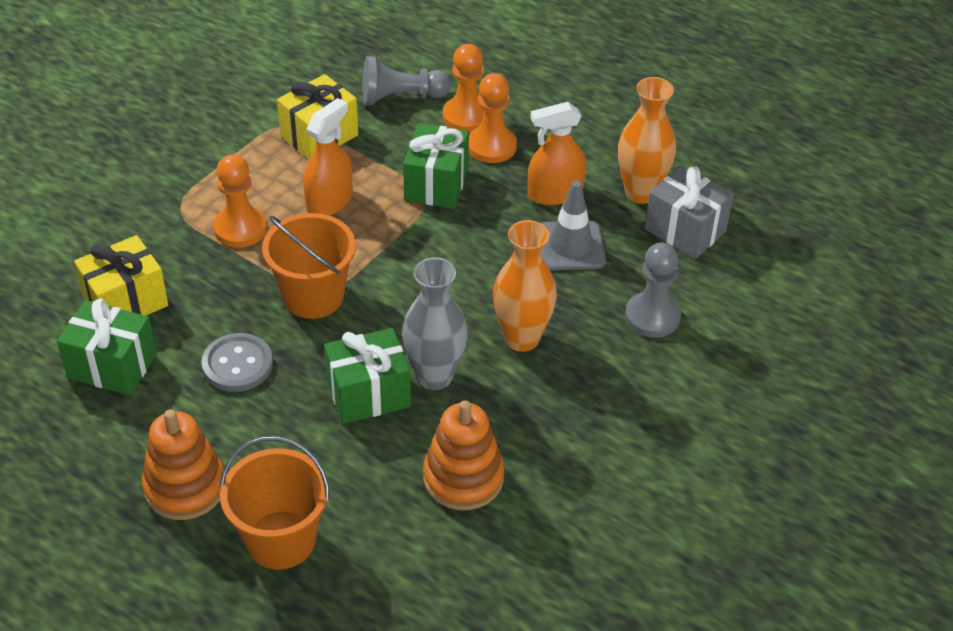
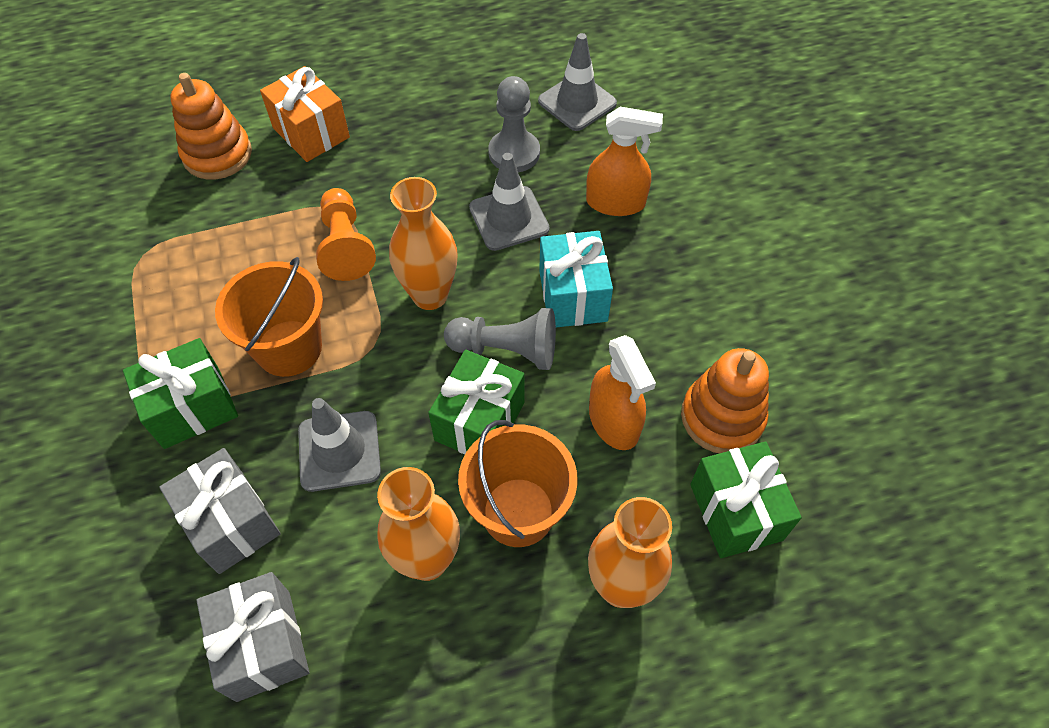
grey button: [201,333,273,392] = 1 -> none = 0
grey gift: [644,166,733,259] = 1 -> [160,448,281,574] [197,572,309,702] = 2
grey traffic cone: [541,180,606,270] = 1 -> [298,398,381,492] [469,153,550,251] [538,33,617,131] = 3
grey vase: [402,257,468,390] = 1 -> none = 0
orange gift: none = 0 -> [260,66,350,162] = 1
orange pawn: [213,154,267,248] [443,44,484,133] [469,73,517,163] = 3 -> [316,188,376,281] = 1
orange vase: [493,220,557,352] [618,77,676,204] = 2 -> [377,467,460,581] [389,177,458,310] [588,497,672,608] = 3
turquoise gift: none = 0 -> [539,231,613,327] = 1
yellow gift: [74,235,168,316] [277,74,358,160] = 2 -> none = 0

